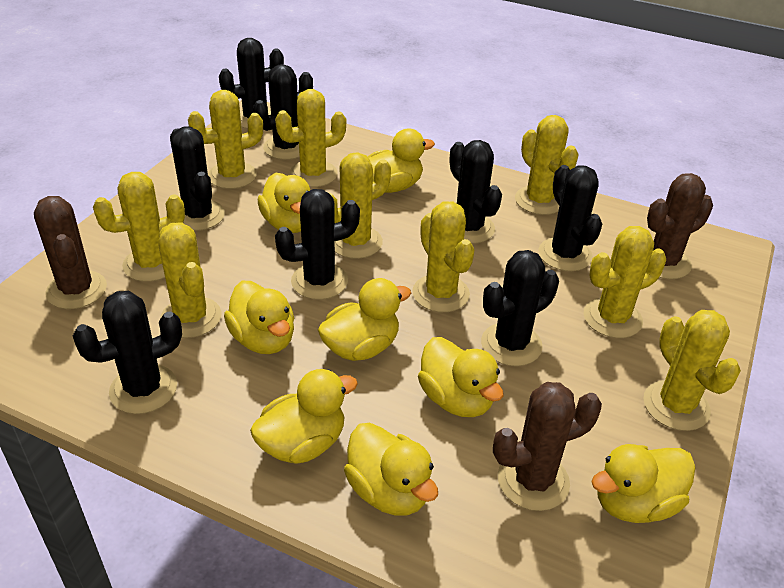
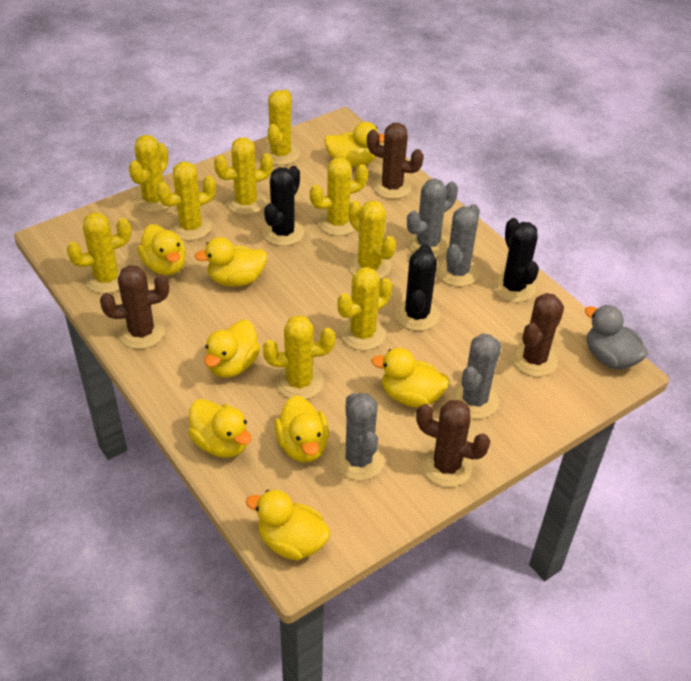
black cactus: [73,291,182,414] [170,126,225,231] [219,38,284,129] [253,64,313,160] [275,189,360,300] [449,140,502,244] [481,250,559,366] [538,165,602,271] = 8 -> [263,166,304,246] [395,244,440,331] [492,218,539,303] = 3
brown cactus: [34,196,107,309] [493,382,602,511] [647,173,713,279] = 3 -> [100,265,169,349] [367,123,424,199] [416,400,491,487] [511,293,564,377] = 4
grey cactus: none = 0 -> [334,393,385,481] [407,179,458,257] [436,204,480,287] [451,333,502,419] = 4
grey duck: none = 0 -> [585,305,648,369] = 1

